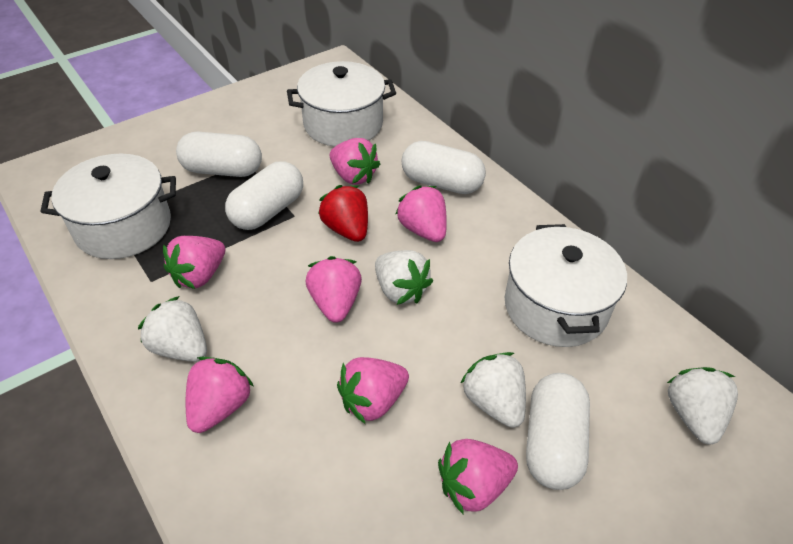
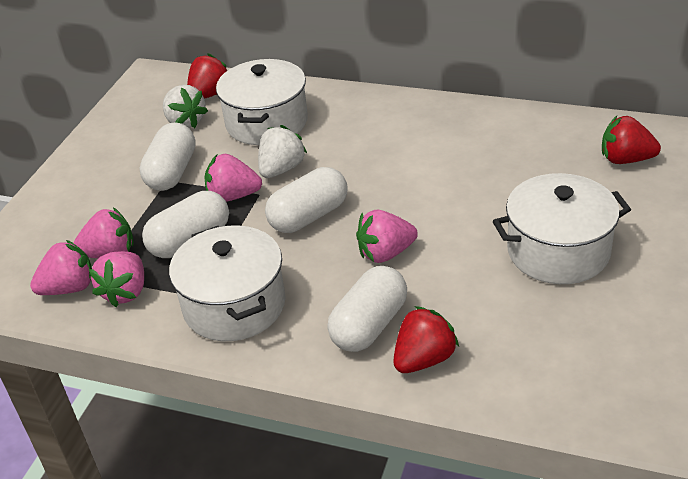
pink strawberry: [163,236,225,289] [186,357,254,433] [306,256,362,323] [329,138,380,185] [337,357,409,424] [395,186,447,242] [438,439,518,515] = 7 -> [30,240,92,295] [73,207,134,259] [89,251,144,307] [204,154,262,202] [356,210,418,263] = 5
red strawberry: [318,185,368,242] = 1 -> [187,53,228,99] [393,306,459,373] [602,116,661,164] = 3
white strawberry: [138,296,207,362] [375,250,433,305] [460,352,526,428] [667,367,738,444] = 4 -> [163,85,208,128] [258,125,307,178] = 2

